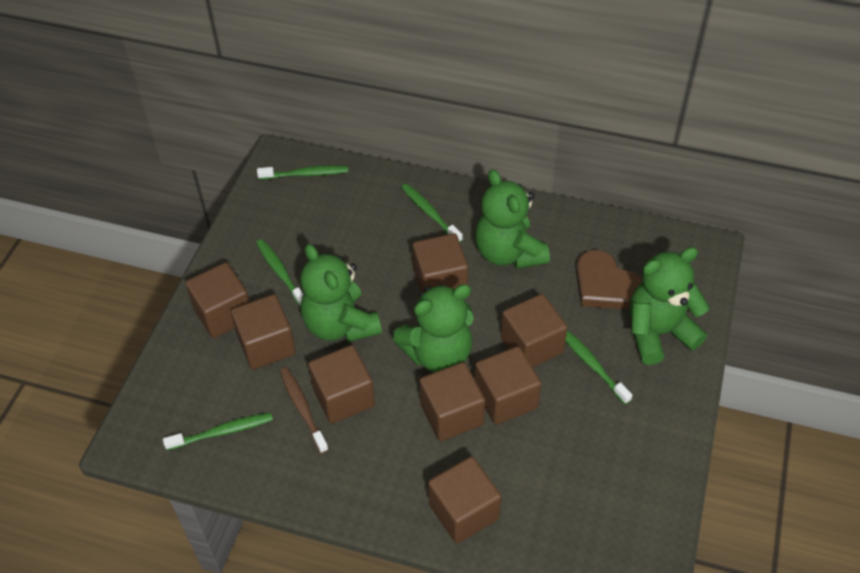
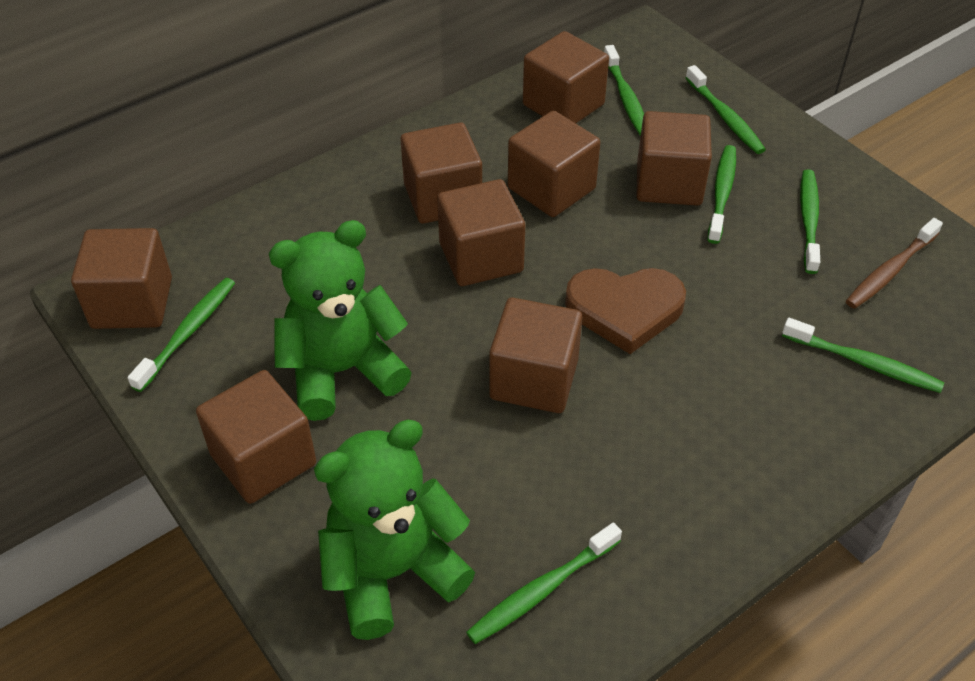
green teddy bear: [300,244,382,342] [393,284,474,372] [475,169,550,269] [630,247,710,365] = 4 -> [269,220,412,421] [314,420,475,640] = 2
green toothbrush: [163,413,273,450] [256,239,303,307] [257,165,348,180] [401,183,463,243] [566,330,632,404] = 5 -> [128,278,235,392] [466,523,622,644] [604,45,644,136] [686,65,766,154] [708,145,736,244] [782,318,944,393] [800,169,820,274] = 7

